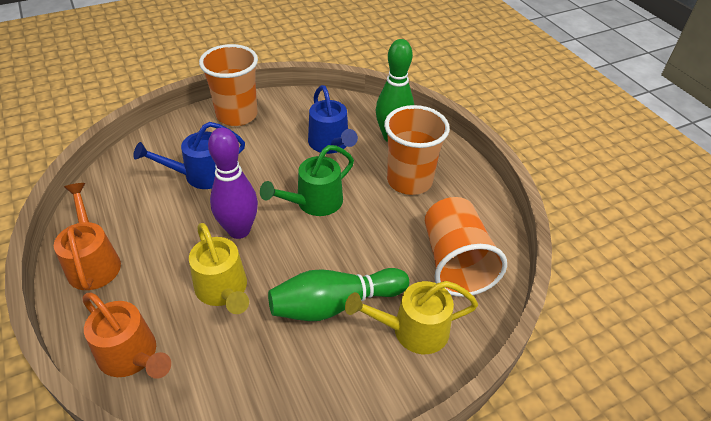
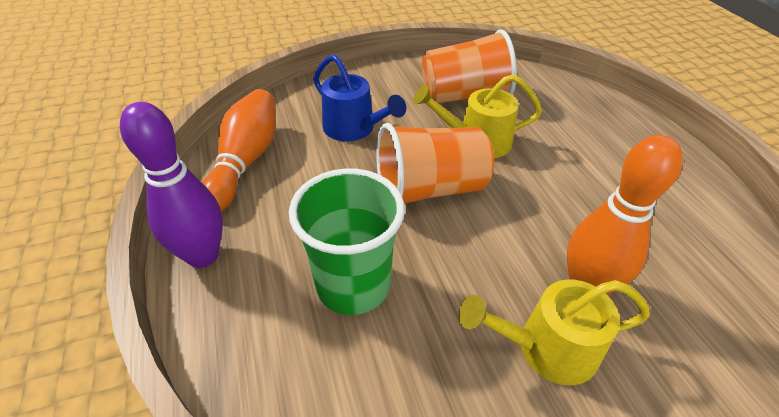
blue watering can: [133,122,245,189] [308,85,358,154] = 2 -> [313,54,406,141] = 1
green bowling pin: [268,268,409,321] [376,39,414,142] = 2 -> none = 0
green cup: none = 0 -> [289,168,405,315] = 1
green watering can: [260,145,354,216] = 1 -> none = 0
orange bowling pin: none = 0 -> [202,89,275,211] [567,135,683,295] = 2
orange cup: [199,44,258,126] [384,105,450,195] [425,197,507,297] = 3 -> [376,123,494,204] [422,30,517,103] = 2
orange watering can: [54,183,121,290] [82,293,171,379] = 2 -> none = 0

